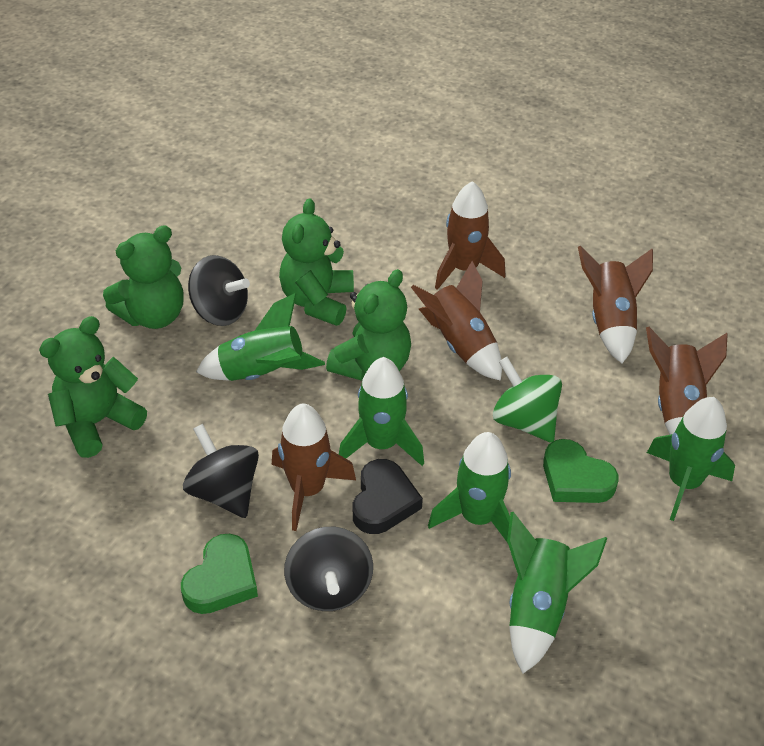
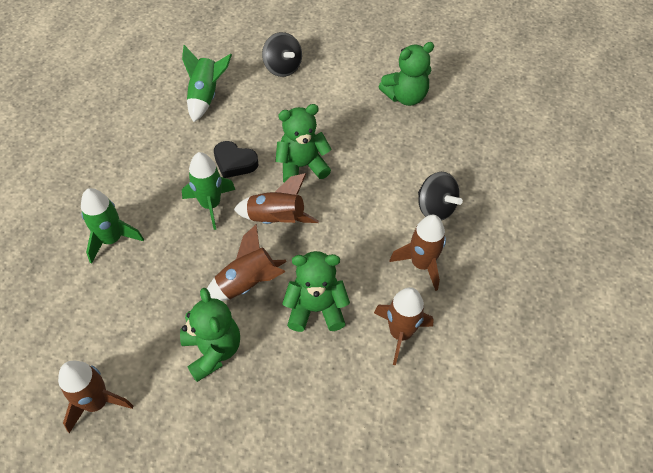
black spinning top: [183,424,259,518] [188,255,250,326] [284,527,373,611] = 3 -> [262,32,302,77] [418,172,463,221] = 2
green heart: [181,534,258,614] [543,439,619,503] = 2 -> none = 0
green rocket: [196,293,325,381] [339,357,424,466] [428,432,511,543] [507,512,607,674] [647,397,735,521] = 5 -> [81,188,144,264] [182,45,232,122] [182,152,235,230] = 3
green spinning top: [493,357,562,443] = 1 -> none = 0

